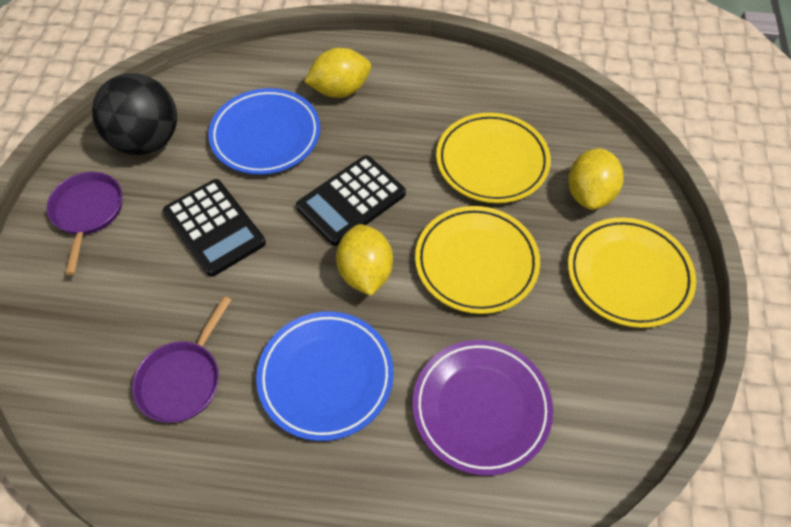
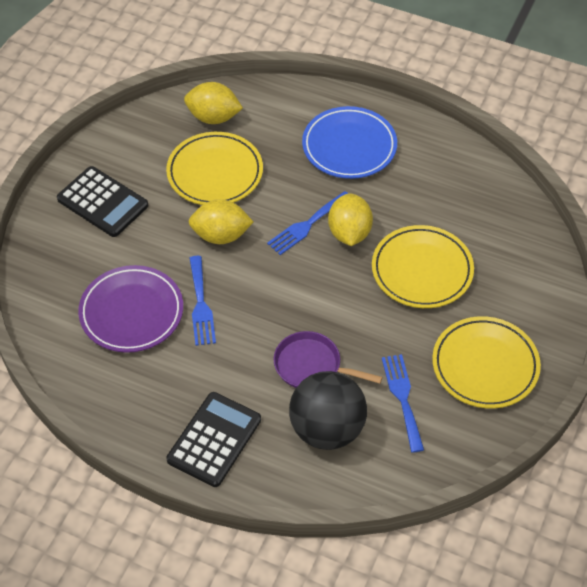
blue fork: none = 0 -> [190,256,216,346] [267,191,349,255] [382,354,424,453] = 3
blue plate: [208,88,320,175] [256,311,394,441] = 2 -> [302,106,397,179] = 1
purple pan: [47,172,122,275] [132,296,231,422] = 2 -> [274,331,382,388] = 1

